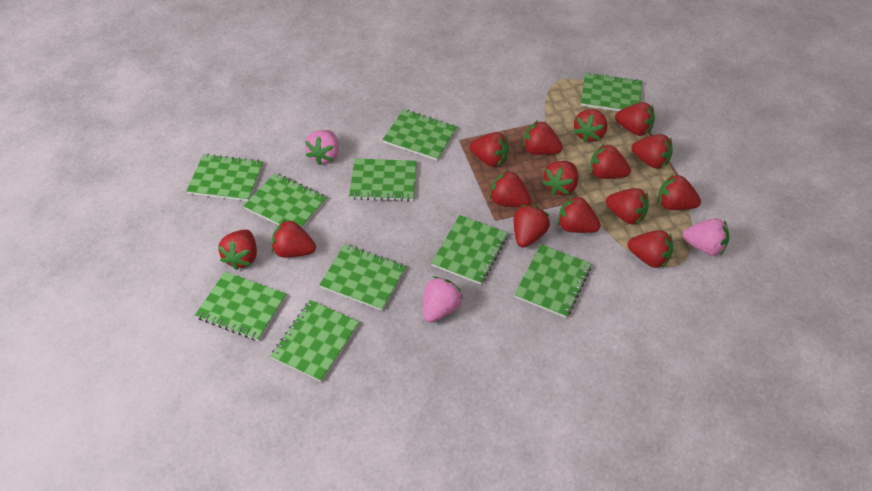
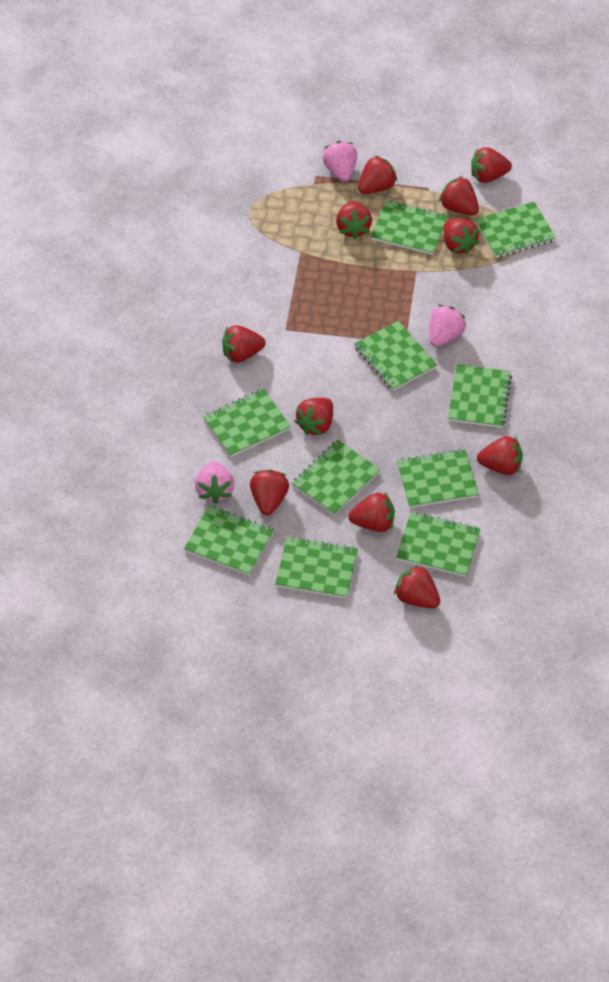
red strawberry: [218,230,257,270] [271,219,316,258] [469,132,509,167] [489,170,531,207] [514,205,550,248] [523,120,563,155] [542,161,578,195] [558,195,601,233] [573,109,607,143] [590,143,631,179] [606,188,649,224] [615,102,655,136] [628,230,673,268] [631,134,672,169] [658,174,701,210] = 15 -> [222,325,266,363] [250,469,289,515] [295,398,333,435] [336,201,372,239] [348,493,395,532] [358,156,397,194] [394,564,440,608] [439,176,479,215] [444,218,479,255] [471,147,512,183] [477,436,523,475] = 11

